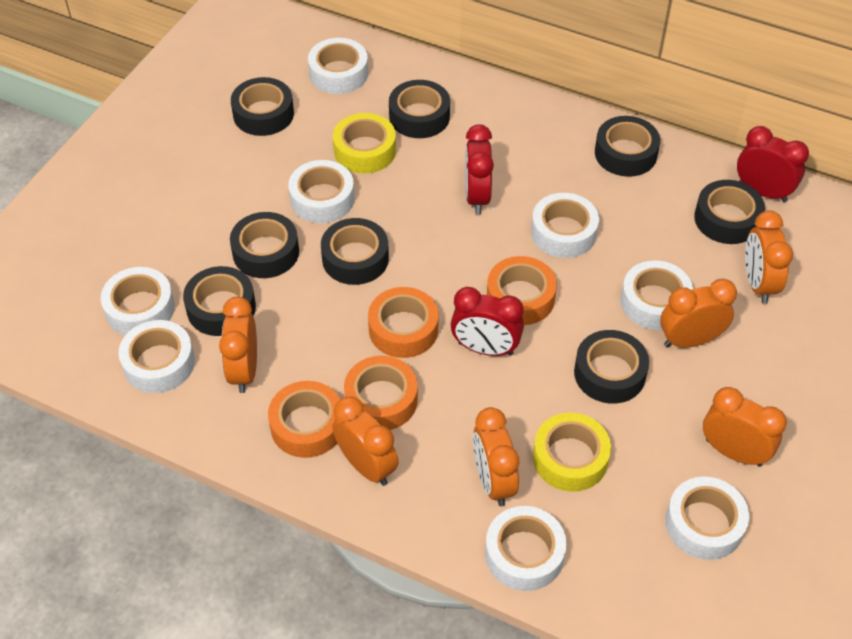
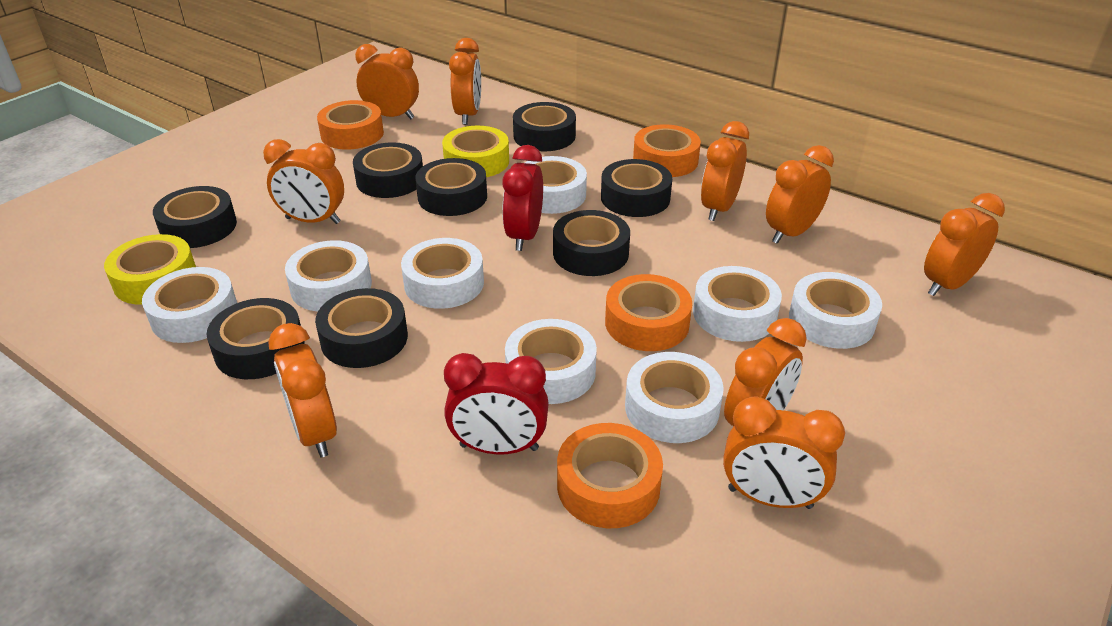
orange clock: [219,297,257,393] [332,396,399,486] [473,407,519,506] [660,279,737,348] [703,387,787,467] [745,211,793,304] = 6 -> [263,139,344,224] [268,323,337,458] [355,44,419,119] [449,38,481,125] [701,121,749,221] [723,396,845,509] [724,318,807,426] [766,145,834,244] [924,193,1005,296] = 9
red clock: [451,287,524,356] [465,124,494,214] [737,126,809,202] = 3 -> [444,353,549,454] [502,145,543,251] = 2

